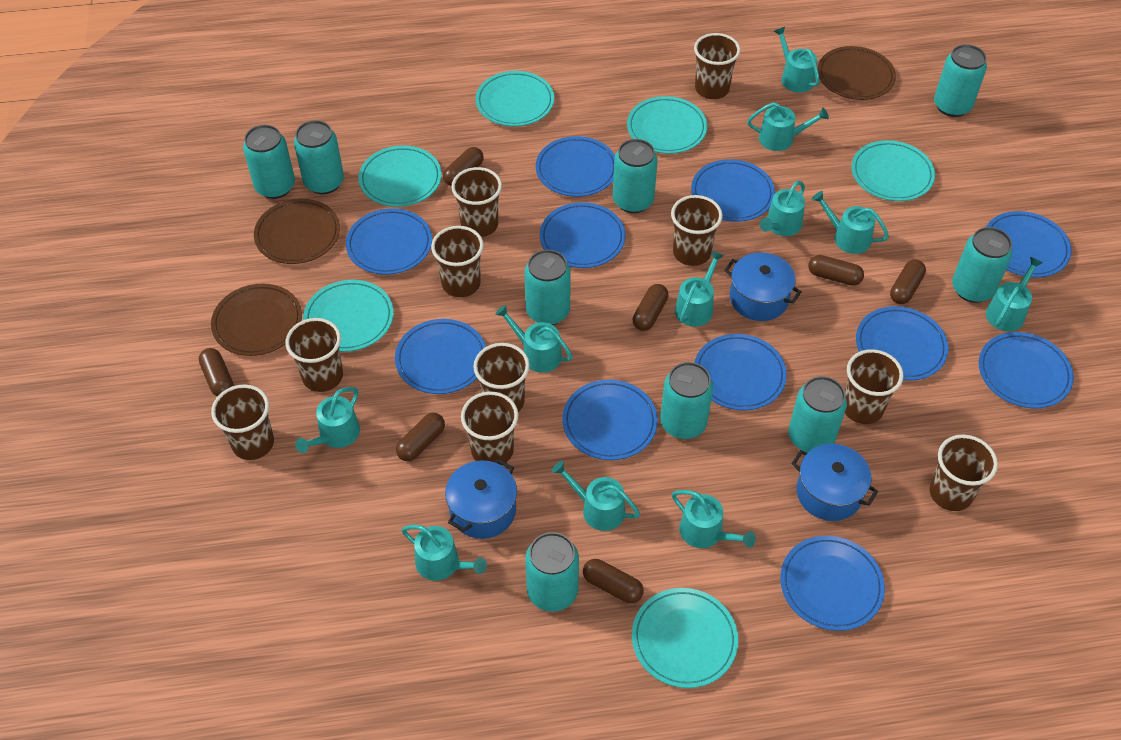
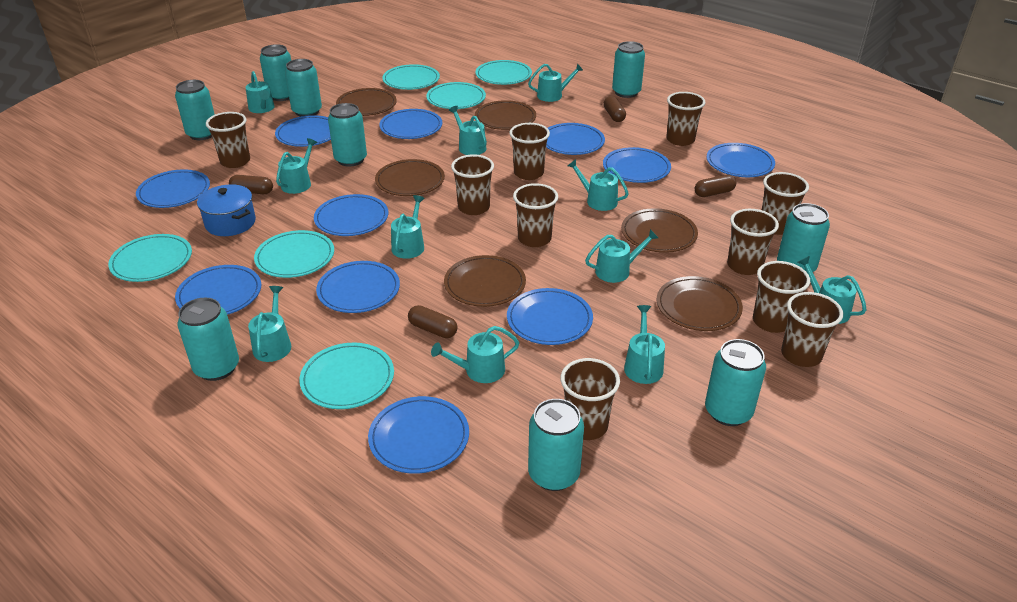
blue pot: [445,459,517,539] [724,252,802,321] [791,444,878,521] = 3 -> [197,184,256,236] = 1
brown capsule: [199,348,234,396] [396,413,445,461] [443,147,484,186] [583,559,644,603] [632,284,668,331] [808,255,864,286] [890,260,926,304] = 7 -> [229,175,273,194] [408,305,458,338] [603,96,626,122] [695,175,736,197] = 4
brown plate: [211,284,302,356] [254,199,340,264] [818,46,896,100] = 3 -> [336,88,397,116] [375,159,445,196] [444,255,526,307] [475,100,536,130] [621,208,698,253] [657,276,743,331] = 6

